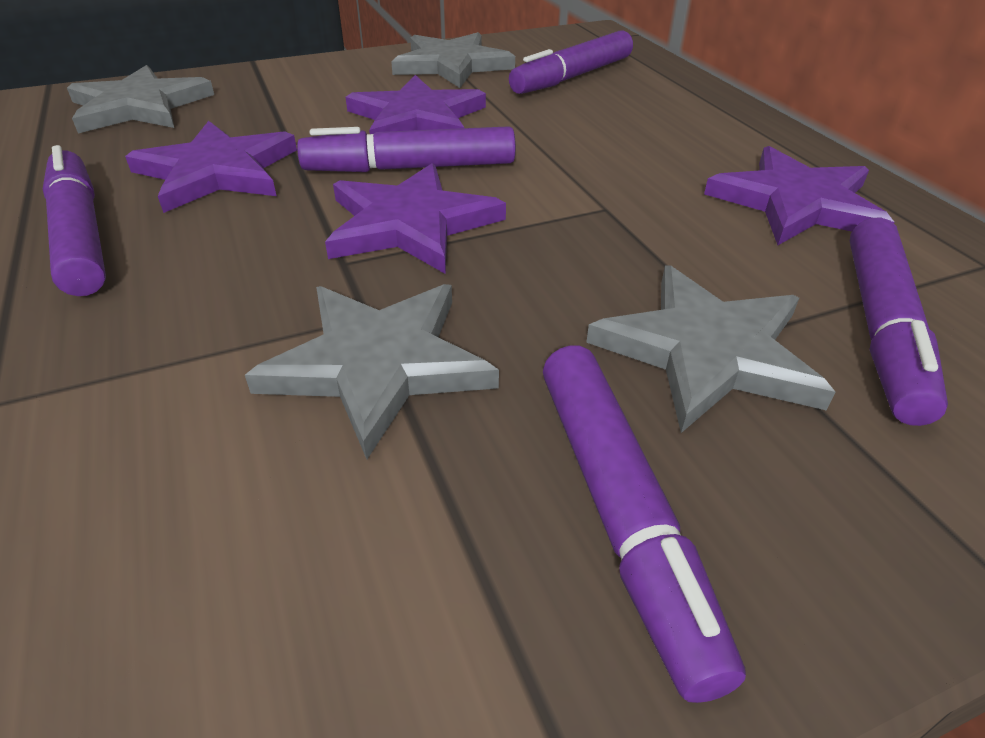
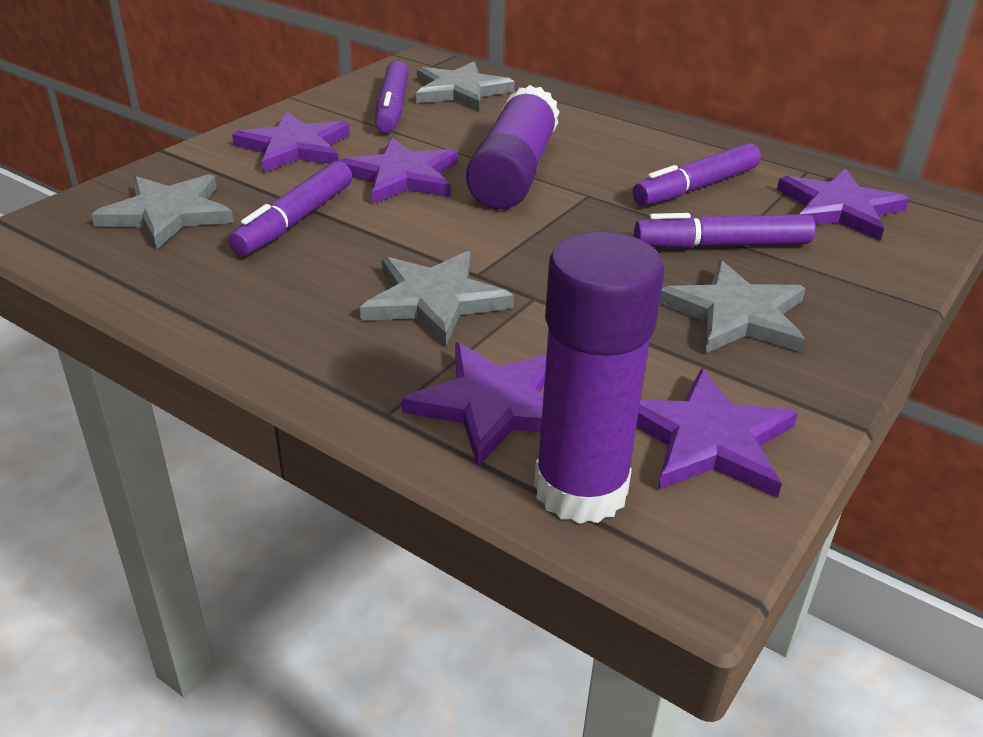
purple glue stick: none = 0 -> [466,85,560,210] [534,231,664,524] = 2
purple marker: [43,145,106,296] [297,126,516,172] [509,30,633,94] [543,345,746,703] [850,218,948,426] = 5 -> [229,161,352,256] [375,61,409,133] [633,143,761,206] [634,213,815,249] = 4
purple star: [125,121,297,213] [325,163,506,274] [346,75,486,134] [704,146,894,245] = 4 -> [232,112,350,173] [340,138,458,204] [402,343,546,467] [636,368,798,498] [777,168,909,241] = 5

